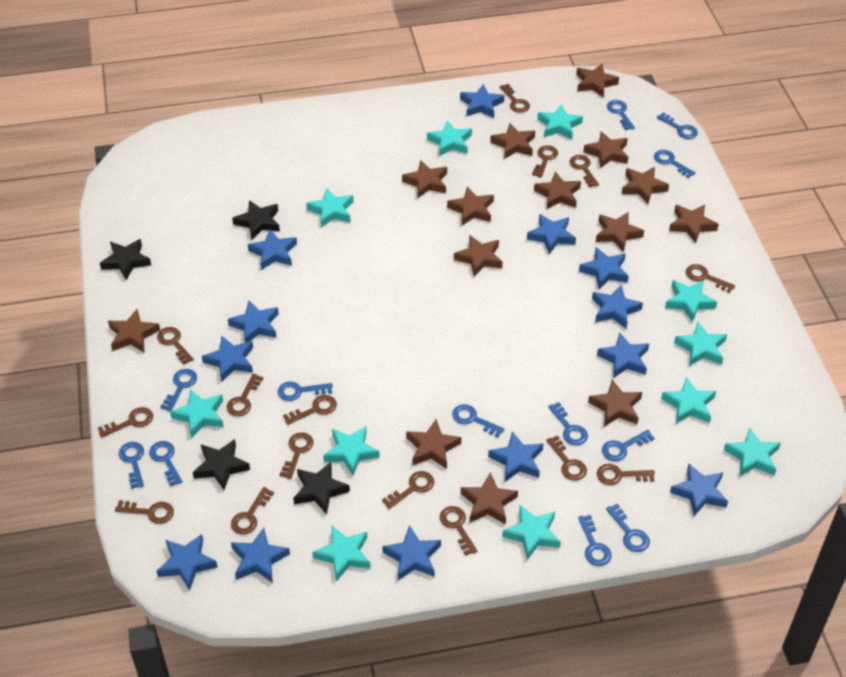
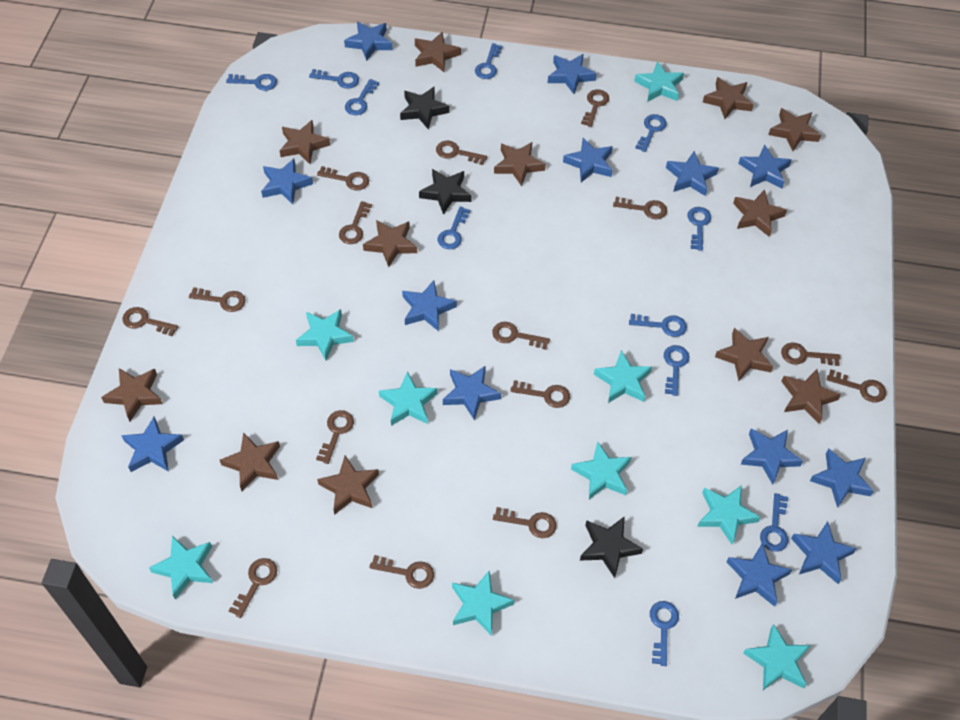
black star: [100,239,151,280] [193,439,250,490] [232,200,280,239] [293,462,350,514] = 4 -> [400,86,450,130] [419,169,471,215] [580,516,643,578] = 3
blue key: [119,442,144,489] [149,441,183,486] [160,369,197,412] [278,381,333,401] [452,404,505,438] [548,402,588,445] [578,515,612,566] [602,430,655,461] [606,504,650,552] [607,100,635,130] [654,150,696,178] [657,112,698,139] = 12 -> [226,74,277,91] [309,69,359,89] [345,79,379,115] [437,207,471,249] [475,43,502,79] [629,314,687,337] [635,114,667,152] [650,601,679,666] [664,345,689,396] [688,207,711,251] [760,493,788,552] = 11
brown star: [108,309,160,353] [402,160,447,198] [406,419,461,469] [447,187,494,225] [454,235,502,276] [461,472,518,525] [490,123,535,159] [534,172,581,209] [576,64,619,97] [583,131,628,168] [588,380,642,427] [596,212,644,252] [622,167,669,204] [669,205,719,243] = 14 -> [101,368,163,421] [220,432,280,491] [279,120,330,164] [317,456,379,515] [363,220,417,267] [415,31,461,72] [494,142,546,186] [703,77,754,119] [715,328,773,381] [733,190,787,237] [768,108,821,151] [781,369,841,424] = 12
turquoise star: [170,389,224,438] [306,188,353,227] [312,526,371,582] [323,426,380,476] [427,121,472,156] [502,505,561,560] [538,104,583,139] [661,377,716,424] [665,280,717,322] [674,322,727,366] [724,427,781,476] = 11 -> [149,536,213,599] [296,309,354,361] [379,371,438,426] [452,570,514,636] [571,441,631,499] [594,350,652,403] [634,61,684,102] [697,485,761,544] [743,624,811,690] = 9

